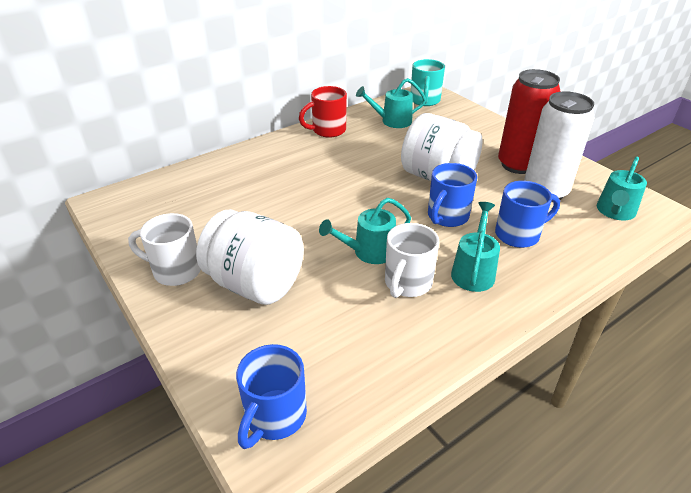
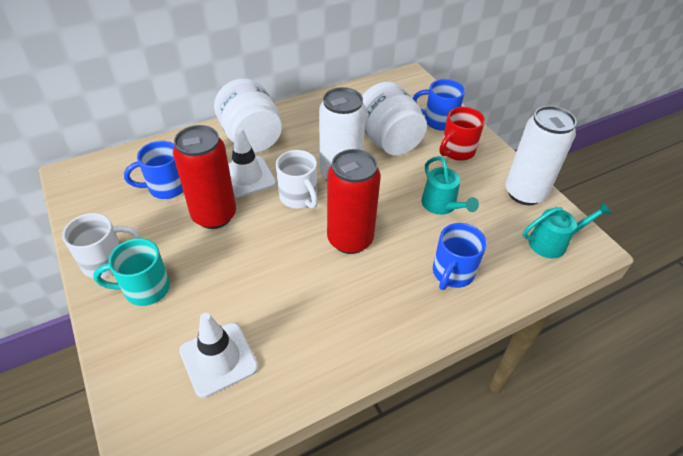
red can: [498,69,561,174] = 1 -> [173,125,236,229] [327,149,381,254] = 2
turquoise watering can: [319,198,411,264] [356,78,426,128] [451,202,500,292] [597,157,647,220] = 4 -> [421,156,479,215] [523,202,612,259] = 2
white can: [524,91,594,202] = 1 -> [319,87,366,180] [505,106,577,205] = 2
white traffic cone: none = 0 -> [179,313,258,398] [228,127,276,198] = 2

